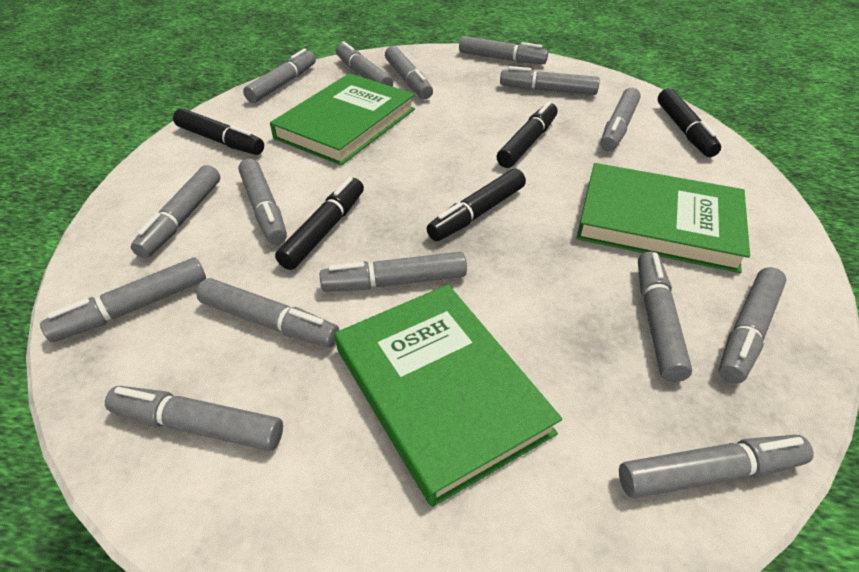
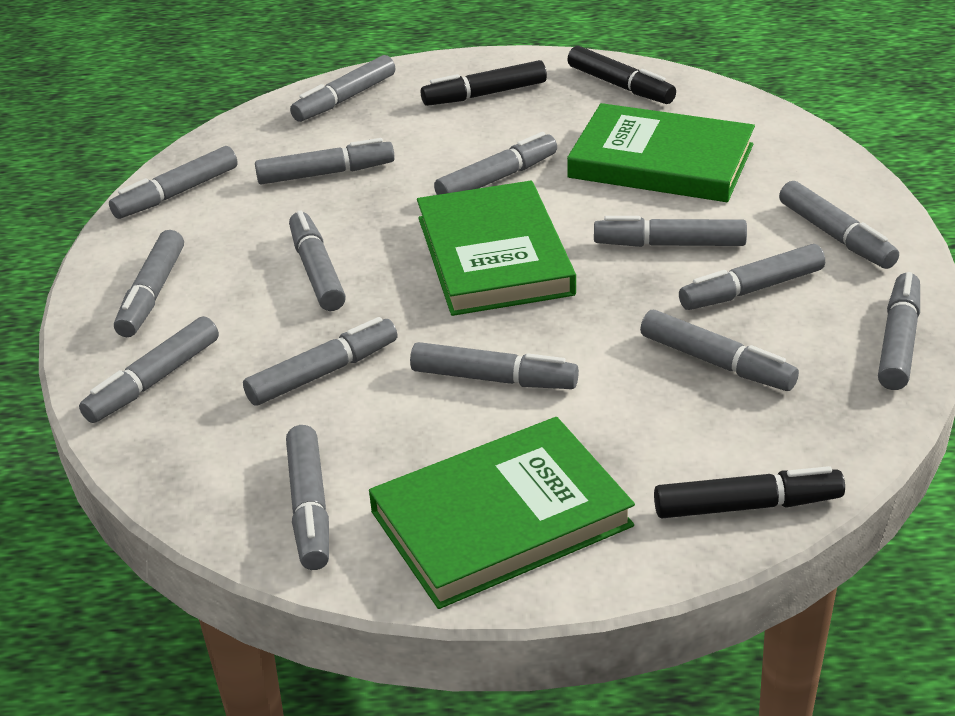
black marker: [173,108,264,155] [275,177,364,270] [427,169,526,241] [497,101,557,168] [658,88,721,157] = 5 -> [421,60,547,106] [567,46,676,104] [654,466,845,518] = 3

